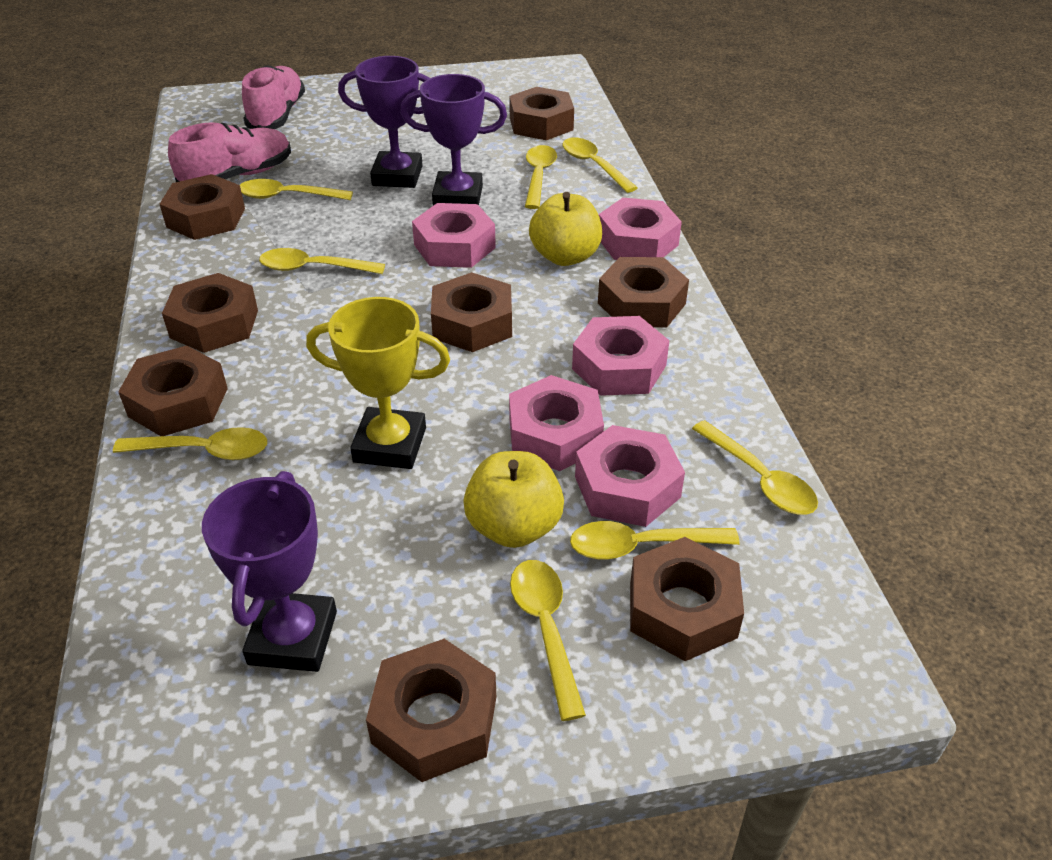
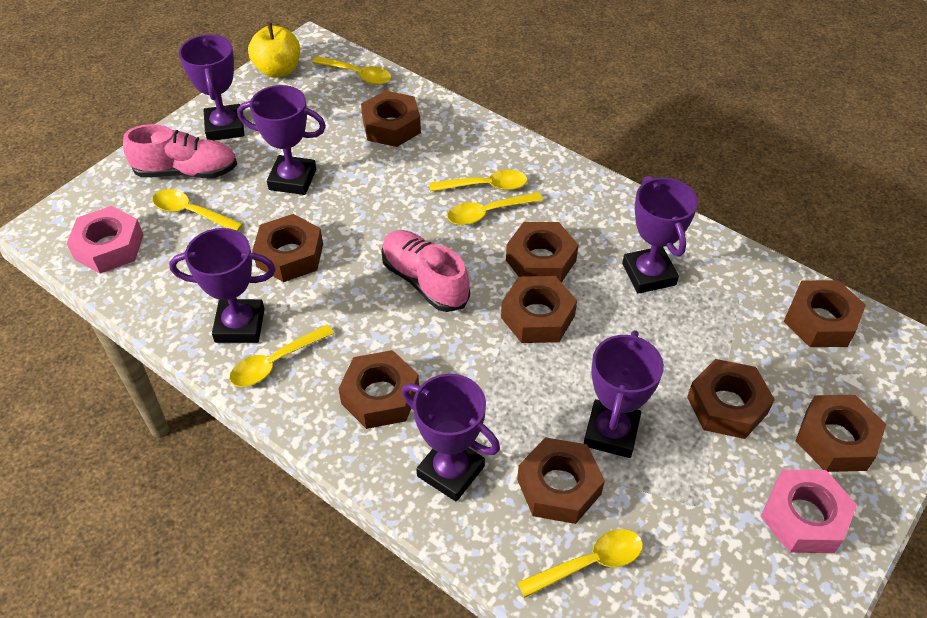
brown nut: [118,346,228,436] [160,174,245,240] [162,273,258,353] [366,639,496,782] [431,272,512,352] [509,87,574,140] [598,257,689,328] [630,537,744,661] = 8 -> [252,214,323,282] [339,350,419,429] [361,91,421,147] [501,276,577,343] [506,222,579,283] [517,437,605,524] [687,359,775,439] [783,280,866,347] [796,394,886,472] = 9
pink nut: [412,203,496,268] [509,375,604,471] [572,316,670,396] [575,425,685,527] [599,198,682,260] = 5 -> [67,206,143,273] [761,469,857,553] = 2
purple trophy: [202,471,337,672] [338,56,430,188] [400,74,507,206] = 3 -> [169,228,276,343] [179,34,245,141] [237,85,326,195] [402,374,500,502] [584,330,664,458] [622,176,698,294] = 6
yellow apple: [463,451,564,548] [529,192,602,266] = 2 -> [248,22,300,78] = 1
yellow spoon: [113,427,267,460] [240,179,353,200] [259,248,385,274] [510,560,586,721] [525,145,557,209] [563,138,638,193] [570,521,740,560] [692,420,818,515] = 8 -> [152,189,243,231] [229,325,334,387] [312,56,391,85] [429,170,528,192] [447,192,543,225] [517,529,643,598] = 6
yellow trophy: [306,297,450,469] = 1 -> none = 0

